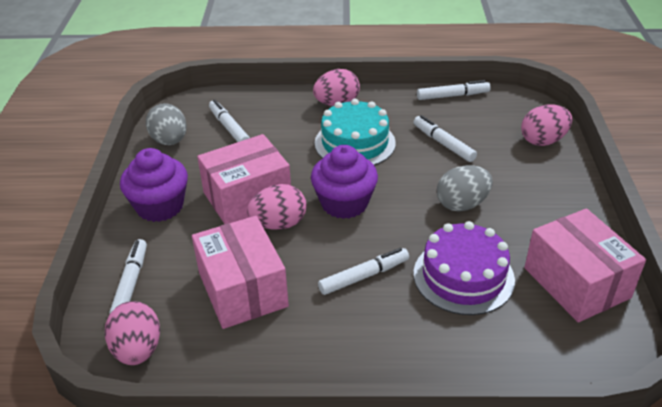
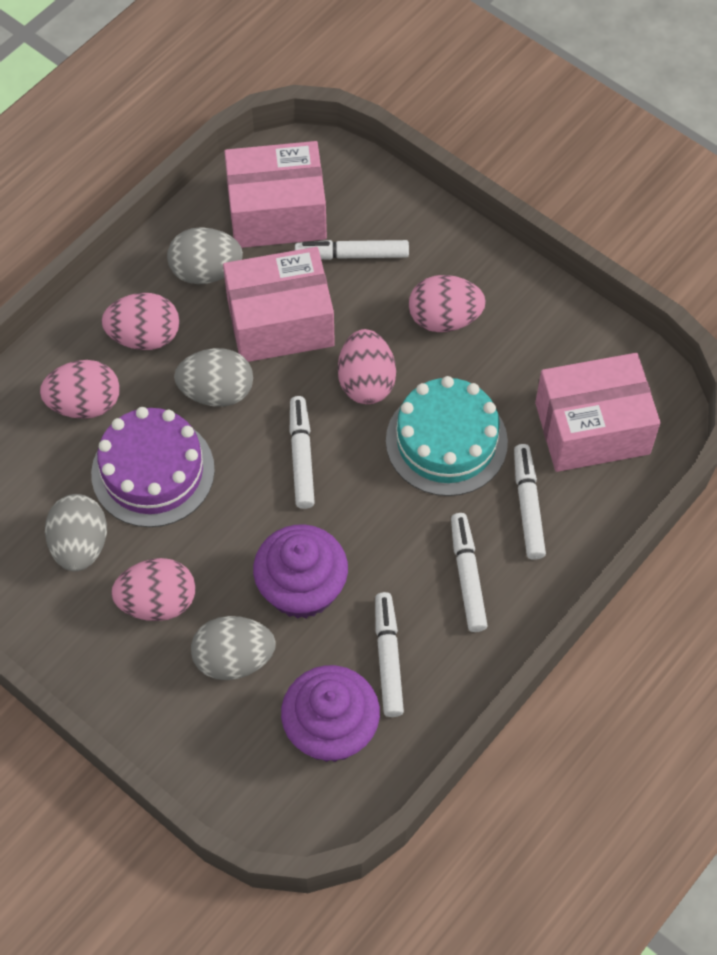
grey egg: [146,103,187,145] [437,165,493,211] = 2 -> [45,494,107,571] [167,227,243,284] [174,348,253,407] [191,616,276,680] = 4
pink egg: [105,301,160,365] [247,184,307,230] [313,69,360,106] [521,104,572,146] = 4 -> [40,360,120,419] [101,293,180,350] [111,558,195,621] [338,329,396,404] [409,275,486,332] = 5

